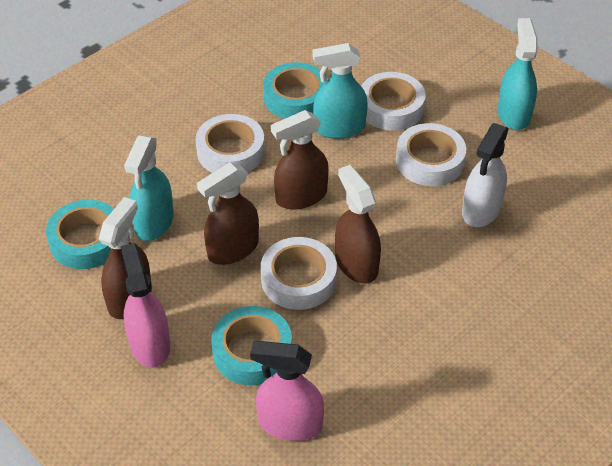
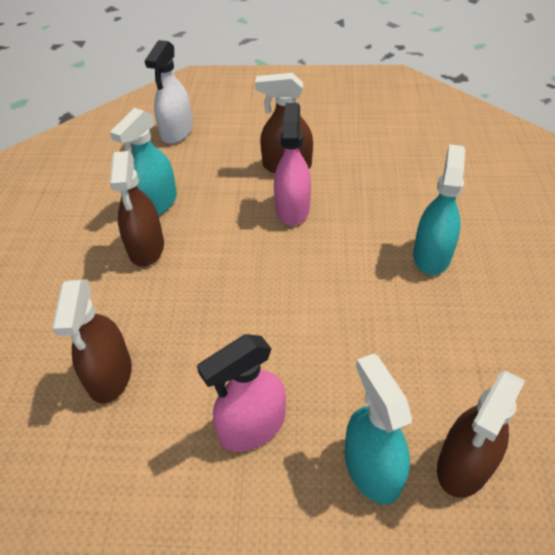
turquoise tape: [46,200,114,269] [211,306,292,385] [263,62,328,119] = 3 -> none = 0
white tape: [195,114,265,173] [261,237,337,310] [361,72,426,131] [396,123,466,186] = 4 -> none = 0

